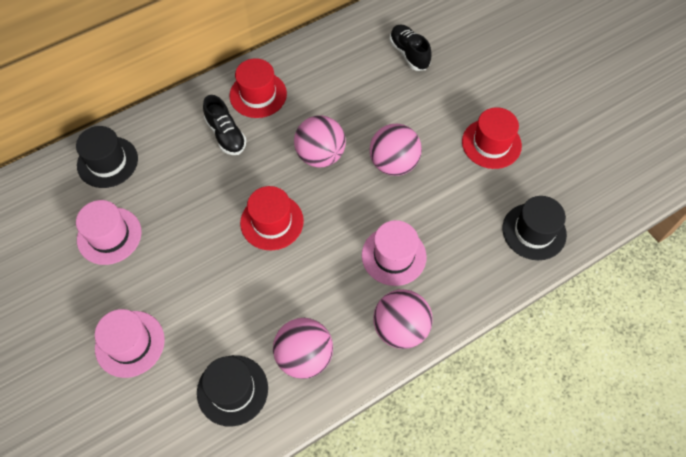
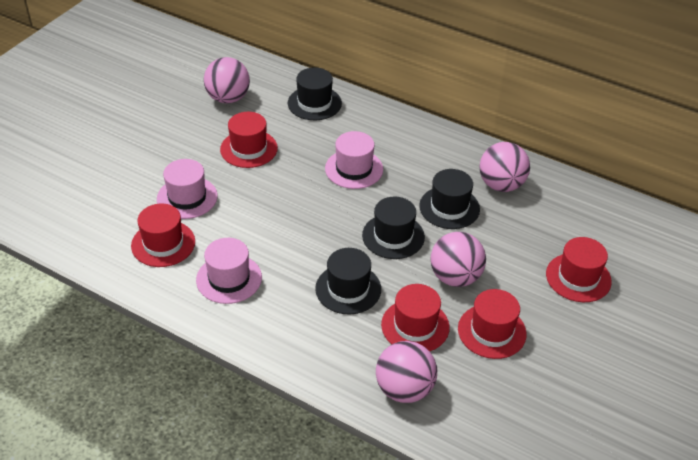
black hat: [76,126,138,188] [197,355,268,427] [503,196,567,260] = 3 -> [288,68,342,120] [315,248,381,314] [362,197,425,259] [419,169,480,229] = 4
black shoe: [203,95,246,155] [389,24,431,71] = 2 -> none = 0
red hat: [230,58,287,118] [240,186,304,250] [462,107,522,169] = 3 -> [131,203,195,267] [220,112,278,168] [381,284,450,351] [458,289,527,359] [546,237,612,302] = 5

